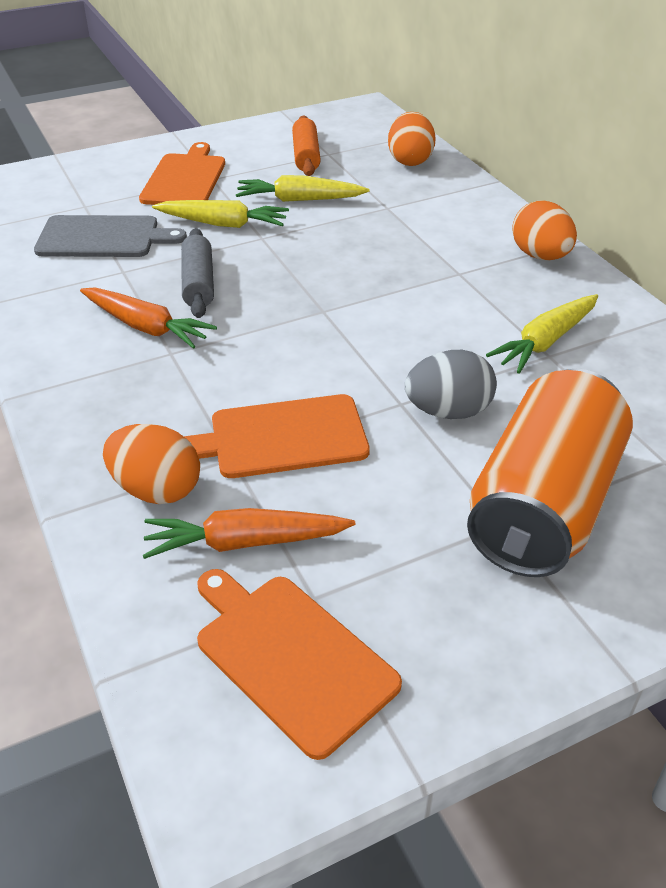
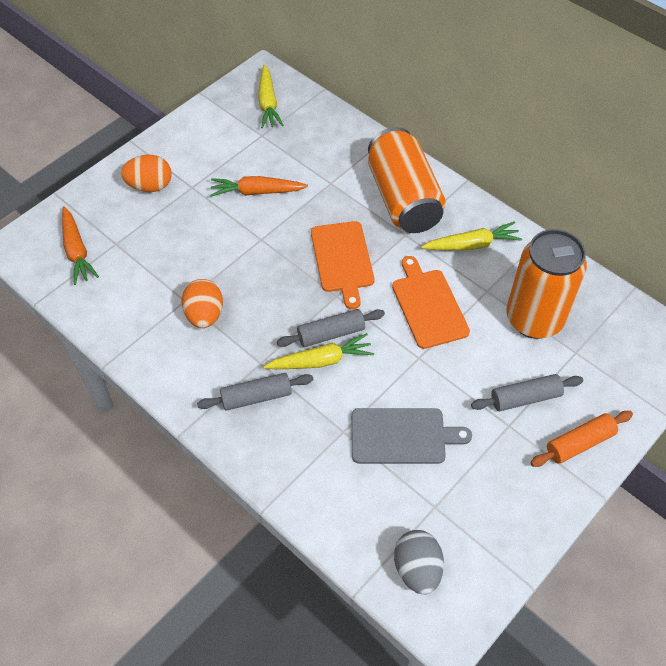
grey rolling pin: [181,228,214,318] = 1 -> [197,373,313,411] [277,309,385,347] [471,374,583,411] = 3
orange can: [467,369,633,577] = 1 -> [368,127,446,233] [506,229,587,339] = 2
orange cutting board: [139,142,225,205] [184,394,370,478] [197,569,402,760] = 3 -> [311,221,374,310] [392,256,470,349] = 2
orange egg: [103,424,200,504] [388,112,436,166] [512,200,577,260] = 3 -> [121,155,172,192] [182,279,223,328] = 2

